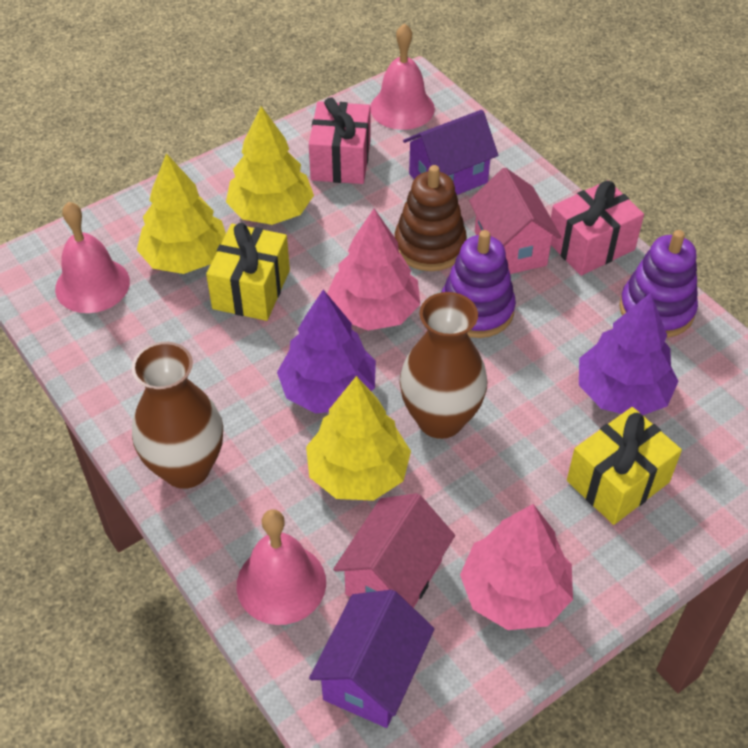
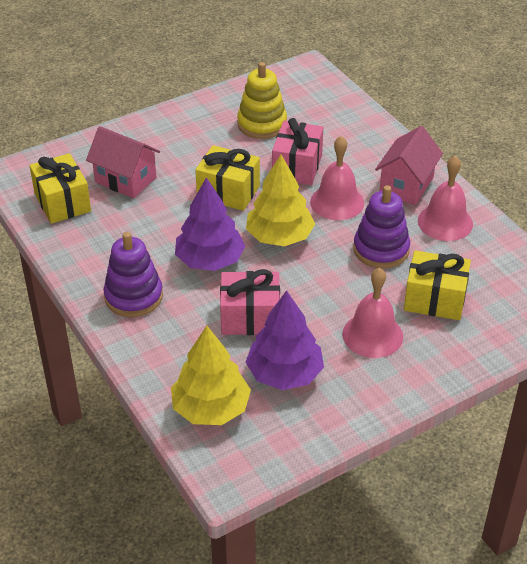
brown stacking toy: [395,165,467,271] = 1 -> none = 0
brown vase: [132,342,223,489] [400,292,487,439] = 2 -> none = 0
pink tree: [327,209,420,331] [460,504,573,630] = 2 -> none = 0
purple house: [309,590,434,728] [403,110,498,195] = 2 -> none = 0
yellow gift: [206,223,290,321] [567,407,682,525] = 2 -> [29,153,91,224] [195,145,260,211] [404,250,471,320] = 3
yellow stacking toy: none = 0 -> [237,62,287,139] = 1
yellow tree: [137,153,226,274] [226,106,314,225] [306,376,411,501] = 3 -> [171,326,251,425] [246,155,315,246] = 2

